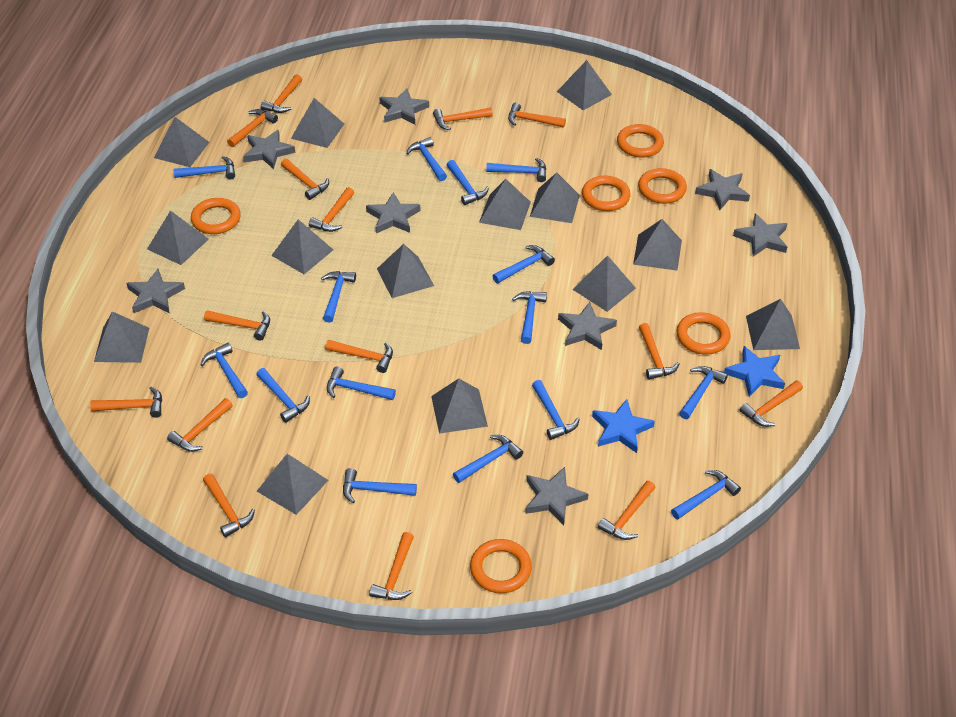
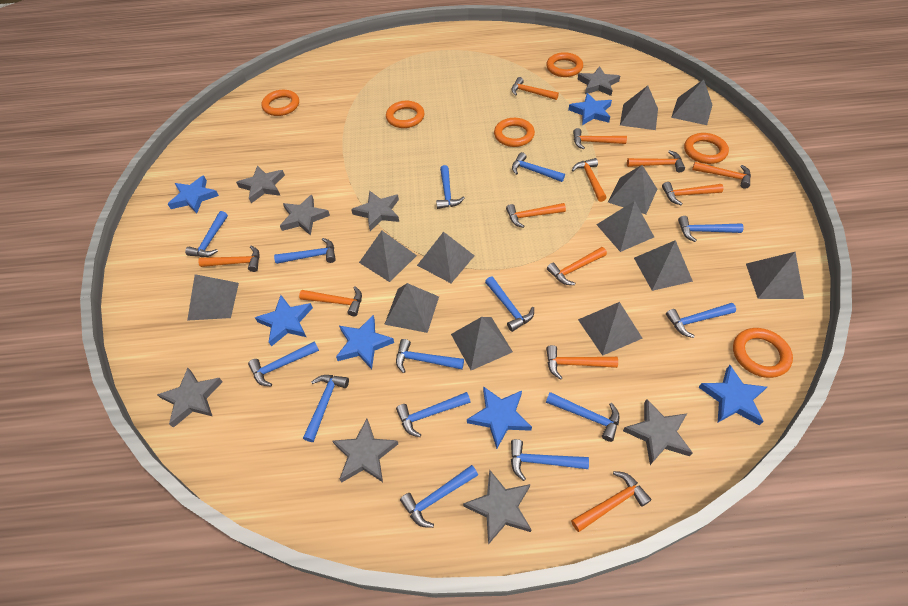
blue hammer: [173,156,235,180] [201,343,248,398] [256,368,310,423] [321,271,356,323] [327,367,396,400] [343,468,417,503] [406,137,447,181] [447,160,489,205] [453,435,523,483] [486,158,546,182] [493,245,555,283] [512,291,547,344] [532,380,580,440] [671,470,741,520] [679,366,728,419] = 15 -> [185,211,228,257] [248,341,319,386] [274,238,336,264] [303,375,349,442] [396,339,464,373] [396,392,471,437] [400,465,478,528] [436,165,465,209] [485,276,534,332] [511,439,589,481] [512,152,565,182] [546,392,620,442] [666,303,736,338] [678,216,744,242] = 14
blue star: [592,399,655,453] [724,346,785,397] = 2 -> [168,175,219,214] [255,295,313,347] [336,315,394,369] [467,386,532,449] [568,93,612,125] [698,365,767,426] = 6
grey pyramid: [94,311,149,363] [147,210,209,265] [154,117,210,167] [257,454,328,515] [271,219,333,274] [291,98,344,148] [377,244,434,298] [431,378,488,434] [479,179,531,230] [530,172,580,223] [557,60,612,110] [572,255,636,312] [633,219,682,271] [746,299,800,350] = 14 -> [187,274,239,321] [359,231,417,282] [384,283,439,333] [417,232,475,283] [451,317,513,370] [578,302,643,356] [596,201,654,252] [608,165,657,214] [620,86,658,130] [634,240,693,291] [671,79,712,125] [746,252,804,299] = 12
orange hammer: [90,387,162,418] [167,398,233,452] [203,473,255,537] [204,310,270,341] [227,109,278,147] [261,74,302,113] [281,159,329,200] [309,187,354,232] [326,340,393,373] [369,532,414,600] [433,107,493,130] [508,103,566,128] [598,481,656,540] [639,323,680,380] [739,380,803,427] = 15 -> [198,246,259,272] [299,286,362,316] [506,203,566,228] [511,77,559,100] [546,345,618,380] [547,247,607,285] [571,471,652,532] [572,158,607,202] [573,128,627,150] [627,150,685,173] [662,182,724,205] [692,162,751,189] = 12

